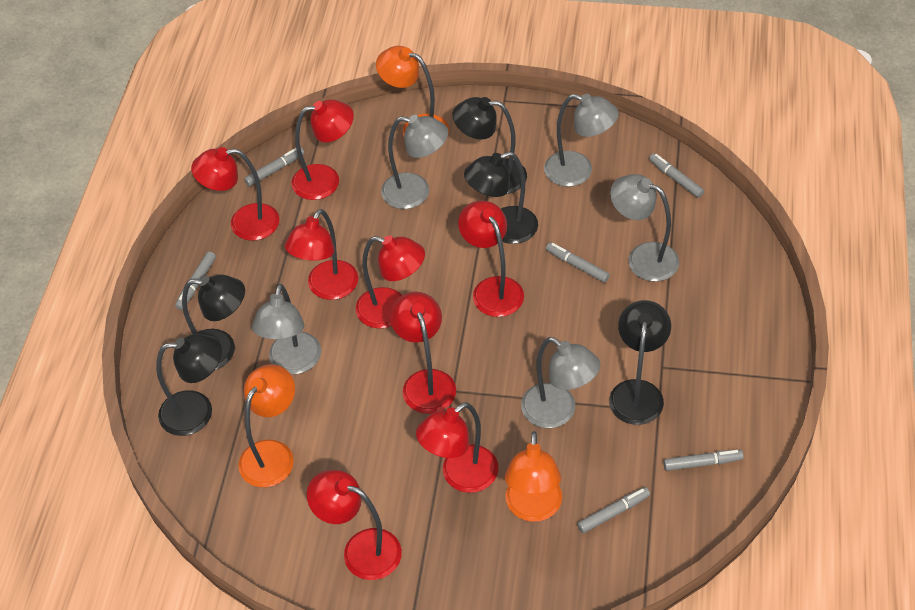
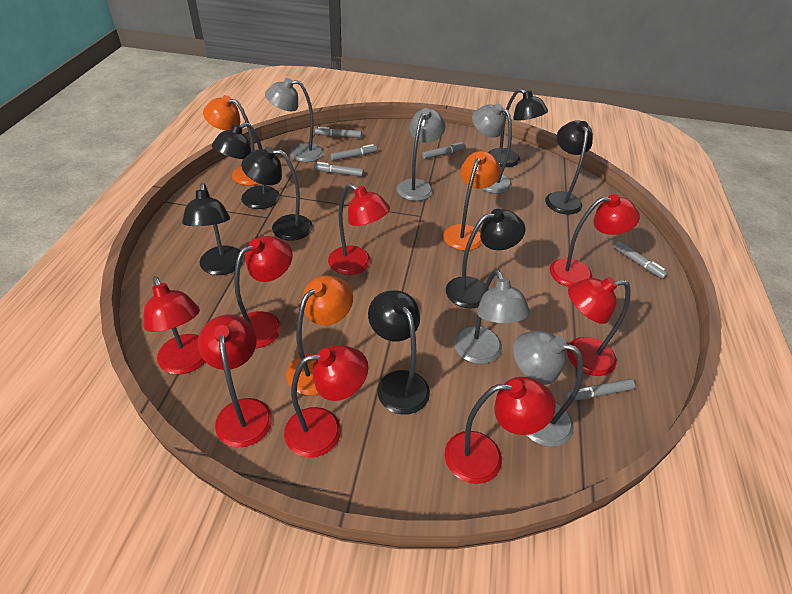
black lamp: [156,334,222,436] [182,275,245,370] [453,97,527,194] [464,152,538,244] [609,300,671,425] = 5 -> [182,183,244,275] [212,122,280,209] [241,147,313,241] [368,290,430,415] [446,209,525,308] [488,88,548,167] [545,120,593,215] = 7

